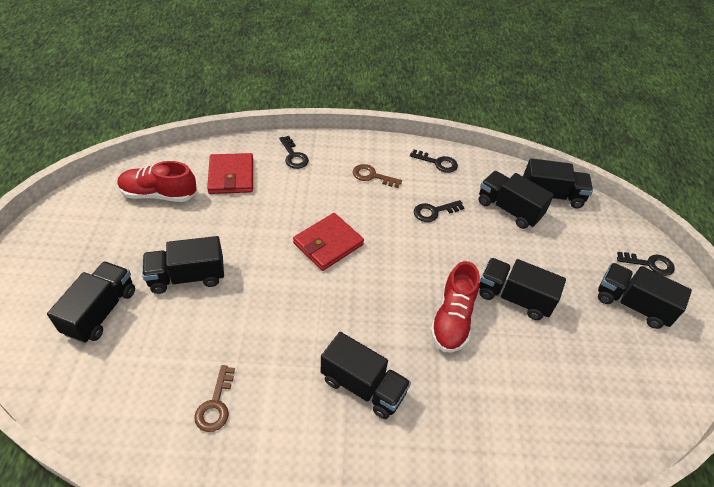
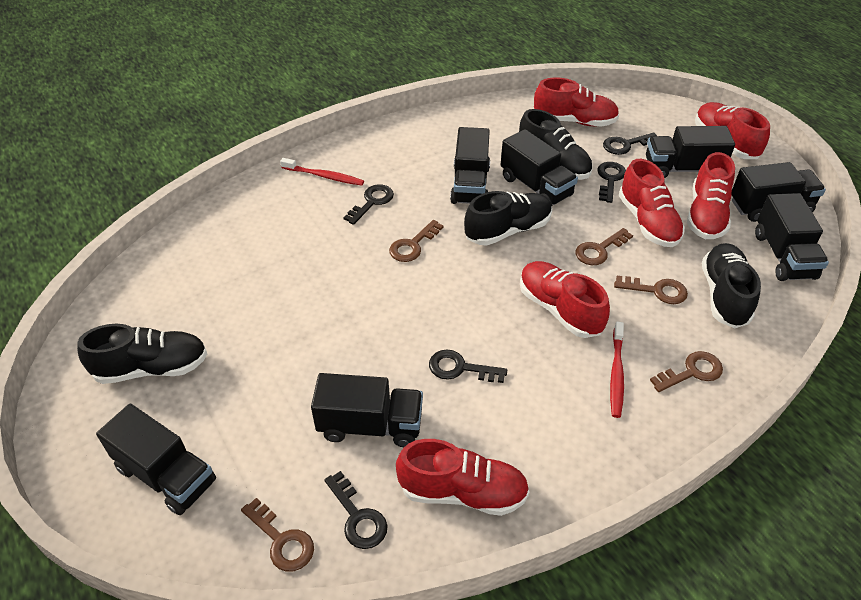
black key: [279,136,309,169] [410,149,458,173] [414,200,464,222] [617,252,675,276] = 4 -> [324,471,387,549] [343,184,394,225] [429,350,507,383] [597,162,626,203] [603,133,657,155] = 5
black shoe: none = 0 -> [77,324,207,384] [464,191,552,246] [519,109,592,180] [702,243,761,328] = 4
brown key: [194,365,235,432] [353,164,402,188] = 2 -> [241,498,314,572] [389,220,443,262] [575,228,633,265] [614,276,688,304] [650,351,723,392] = 5
red shoe: [117,161,197,202] [430,261,480,352] = 2 -> [396,439,530,516] [520,261,610,338] [534,78,619,127] [619,159,685,247] [687,152,735,239] [695,102,770,159] = 6
red toothbrush: none = 0 -> [280,158,364,186] [610,322,624,418] = 2
red wallet: [207,153,253,194] [293,213,364,271] = 2 -> none = 0

